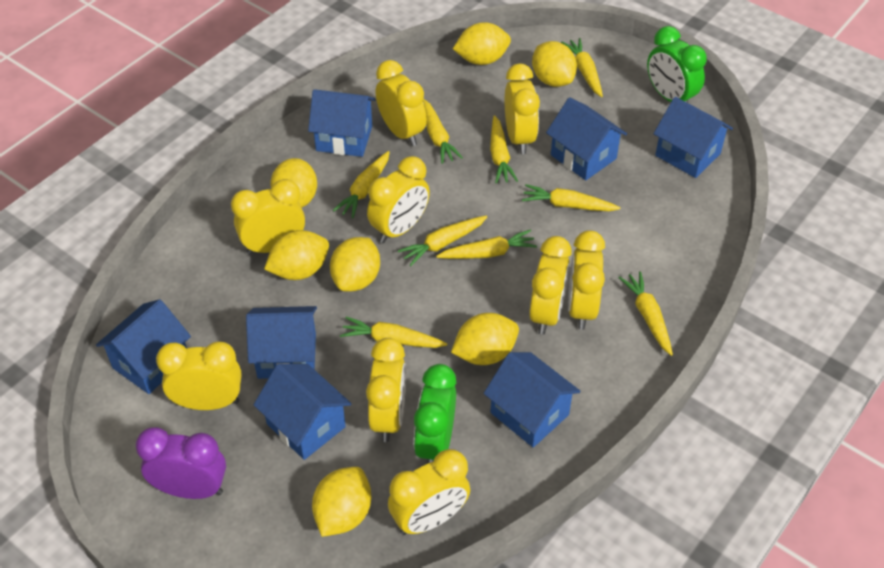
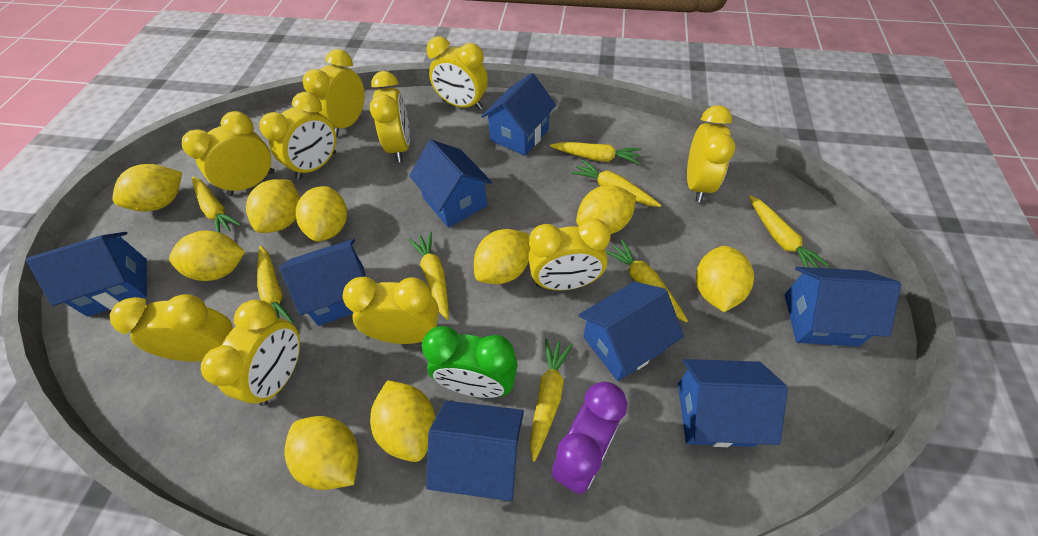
blue house: [96,299,191,394] [246,306,317,379] [254,364,352,460] [308,89,376,157] [484,352,581,447] [546,97,627,180] [653,97,733,178] = 7 -> [26,232,147,317] [280,239,366,326] [409,140,492,228] [426,401,524,501] [481,73,556,156] [578,282,684,381] [678,359,788,447] [785,267,901,347] = 8
green clock: [414,364,456,464] [647,26,707,103] = 2 -> [422,326,518,398] = 1
yellow carrot: [333,151,390,218] [340,317,448,348] [398,215,488,266] [423,99,463,164] [436,229,537,259] [490,115,518,184] [522,184,621,211] [561,38,603,97] [618,271,673,356] = 9 -> [192,177,241,233] [257,245,294,323] [408,232,449,320] [530,338,573,462] [550,142,641,164] [571,160,661,207] [605,239,688,323] [749,195,829,268] = 8
yellow clock: [156,341,241,410] [231,179,305,255] [366,338,406,442] [367,156,430,243] [376,60,427,146] [388,449,470,535] [505,64,540,154] [529,236,572,335] [568,230,605,330] = 9 -> [110,294,233,362] [182,111,275,196] [201,300,300,406] [259,92,336,180] [303,49,365,137] [343,277,439,344] [370,71,410,162] [427,37,488,110] [528,218,611,290] [687,105,735,203] = 10
yellow lemon: [264,230,329,280] [270,158,317,208] [312,467,371,537] [330,237,380,291] [451,313,519,365] [453,22,511,65] [532,41,577,87] = 7 -> [112,164,182,212] [169,231,245,281] [246,179,300,233] [284,416,359,490] [295,186,347,242] [370,380,436,462] [474,229,530,284] [576,185,636,234] [696,246,754,312] = 9

